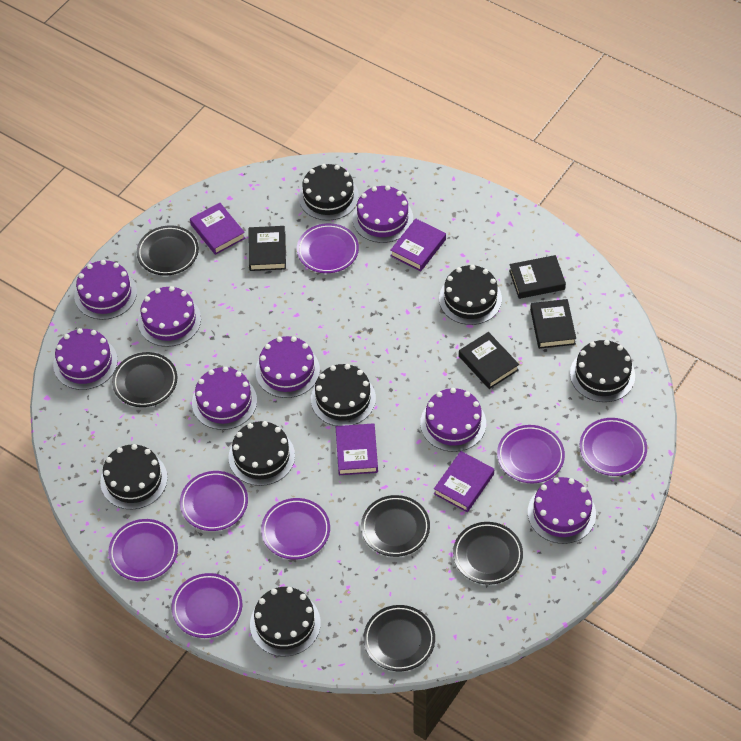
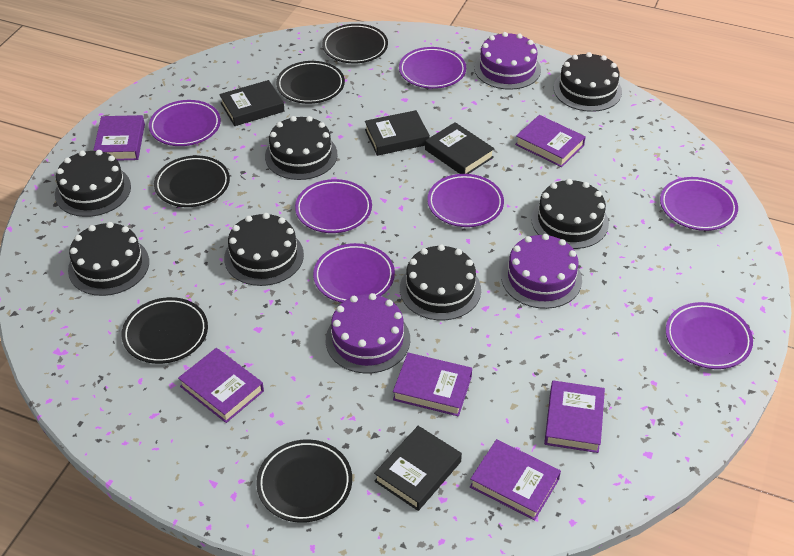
purple book: [190,203,245,255] [336,423,378,475] [390,218,446,271] [434,451,494,512] = 4 -> [93,115,145,161] [178,348,264,423] [393,353,472,416] [470,439,561,521] [515,115,586,167] [544,380,605,453] = 6
purple cake: [53,328,118,390] [74,260,137,320] [138,286,201,347] [192,367,257,430] [255,336,320,398] [353,185,413,243] [420,388,486,452] [528,477,596,544] = 8 -> [326,293,410,373] [474,32,541,90] [501,234,582,309] = 3

